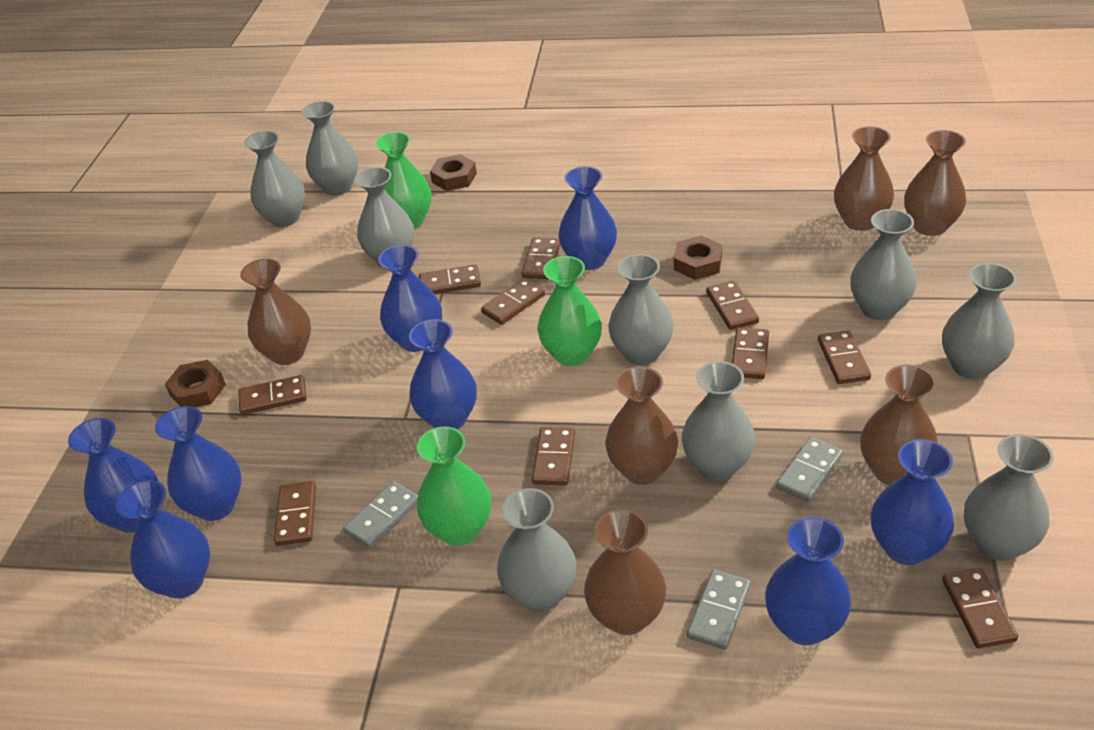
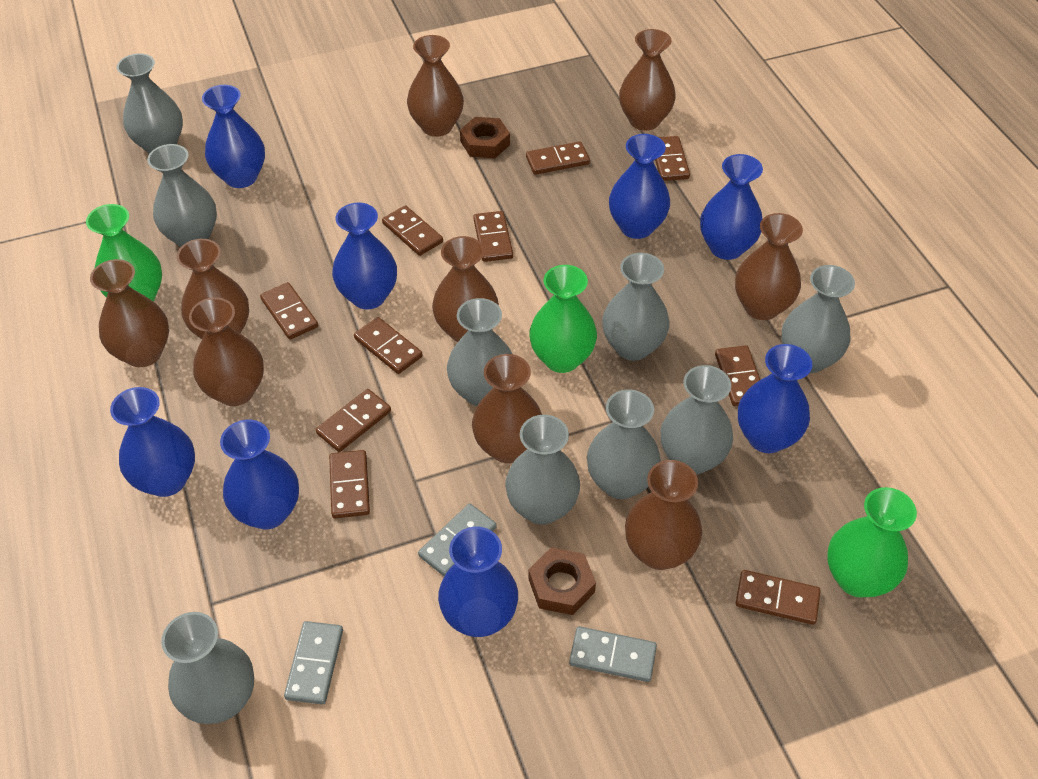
brown nut: [165,360,226,407] [430,154,477,191] [674,236,722,280] = 3 -> [460,117,510,158] [528,547,596,615] = 2
brown vase: [240,259,311,365] [584,509,666,635] [605,366,678,485] [834,126,894,231] [860,364,938,485] [904,130,966,236] = 6 -> [90,259,169,367] [177,239,249,339] [189,297,264,406] [407,35,464,137] [432,236,499,342] [472,354,542,463] [619,29,676,131] [625,460,702,570] [735,213,803,320] = 9

